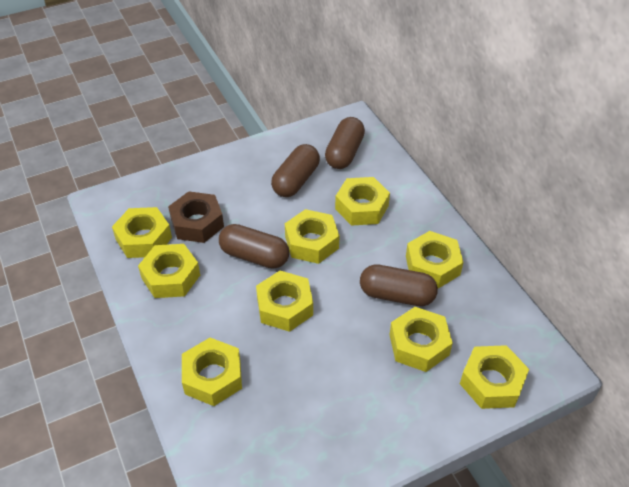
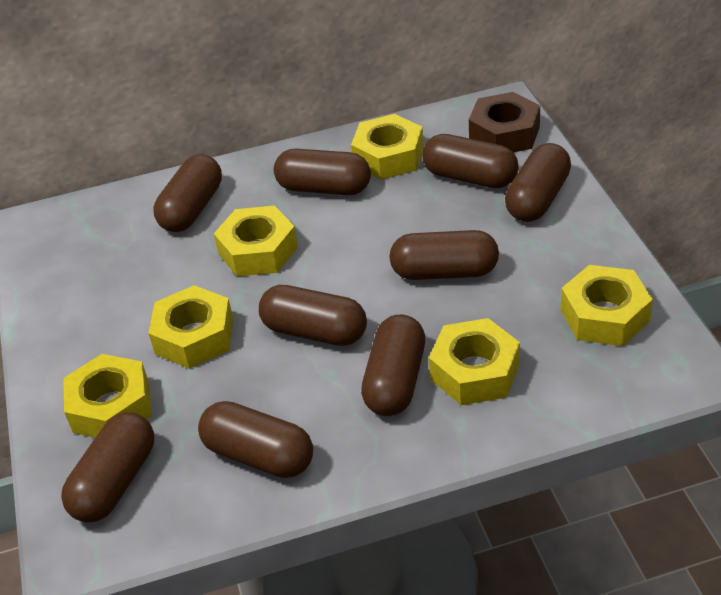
brown capsule: [219,224,289,269] [271,144,320,197] [325,117,365,169] [360,264,438,306] = 4 -> [61,412,154,523] [154,154,222,232] [198,401,313,478] [259,285,367,346] [274,149,371,195] [361,315,425,416] [389,230,499,280] [422,134,519,188] [505,143,571,222] = 9
yellow nut: [112,207,172,258] [138,244,200,298] [182,338,242,406] [256,271,313,332] [285,209,340,264] [335,177,390,226] [389,307,453,372] [406,231,464,289] [460,345,529,409] = 9 -> [63,354,152,438] [148,285,233,369] [214,205,298,276] [351,114,424,180] [429,318,520,405] [561,265,653,346] = 6

